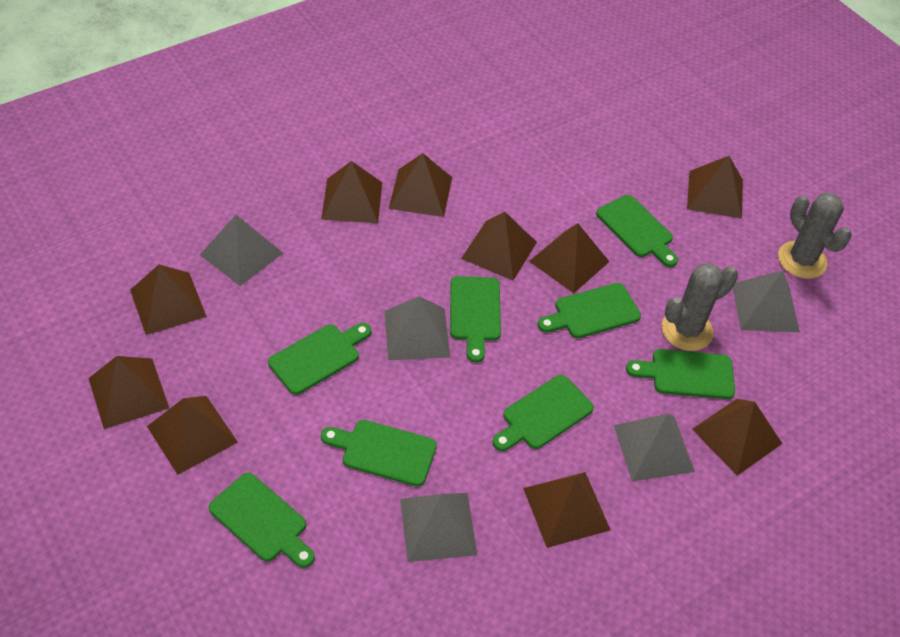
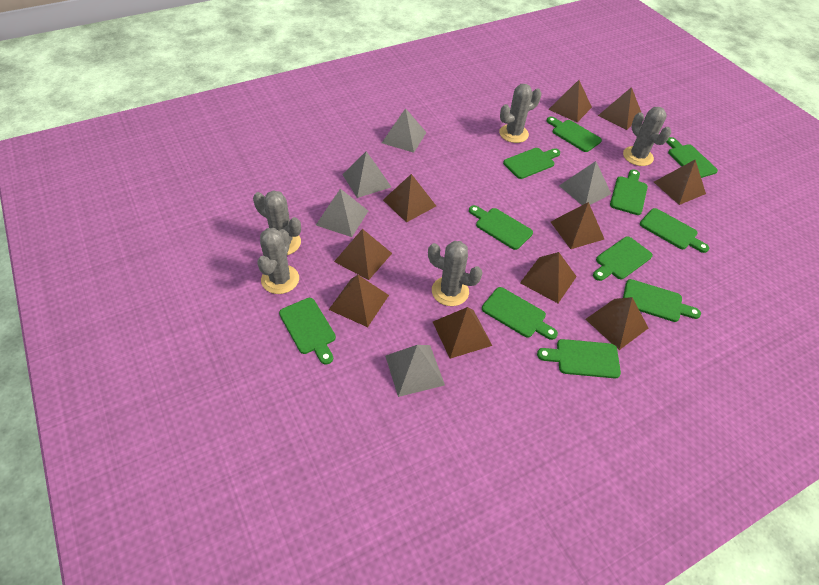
green cutting board: [209,473,315,568] [268,323,371,395] [321,420,437,487] [450,276,501,363] [492,375,594,451] [538,283,641,338] [596,195,678,267] [626,349,735,399] = 8 -> [279,298,336,365] [469,205,533,250] [482,287,558,340] [503,148,560,179] [537,339,621,378] [547,117,602,152] [593,236,653,281] [610,169,648,215] [623,279,701,322] [640,208,709,253] [667,137,718,178] = 11
grey cactus: [662,263,738,351] [778,193,852,279] = 2 -> [253,190,301,255] [257,228,299,294] [428,241,483,306] [499,84,541,143] [623,107,671,166] = 5

